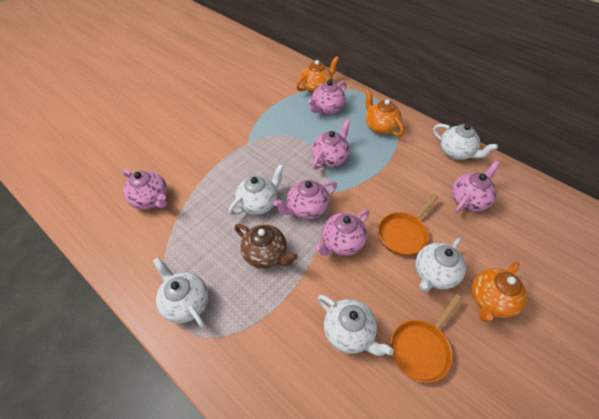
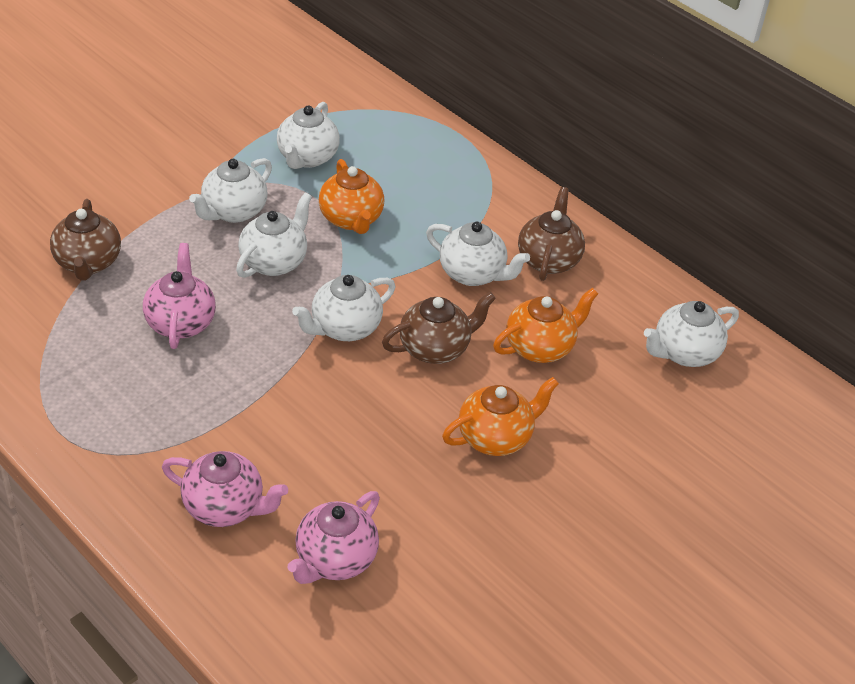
brown teapot: [234,224,298,269] = 1 -> [50,199,121,280] [382,292,496,364] [518,187,585,281] = 3
orange pan: [378,194,438,256] [390,294,462,383] = 2 -> none = 0
pink teapot: [123,169,167,210] [273,180,337,219] [308,80,347,115] [312,119,351,170] [315,210,369,256] [452,161,500,212] = 6 -> [143,243,216,349] [162,451,288,527] [287,491,380,584] = 3
white teapot: [153,257,208,328] [229,164,284,215] [318,295,394,356] [416,237,466,292] [433,124,498,160] = 5 -> [189,158,272,223] [236,193,312,278] [277,102,340,169] [292,275,396,341] [426,222,530,286] [644,301,739,367] = 6

